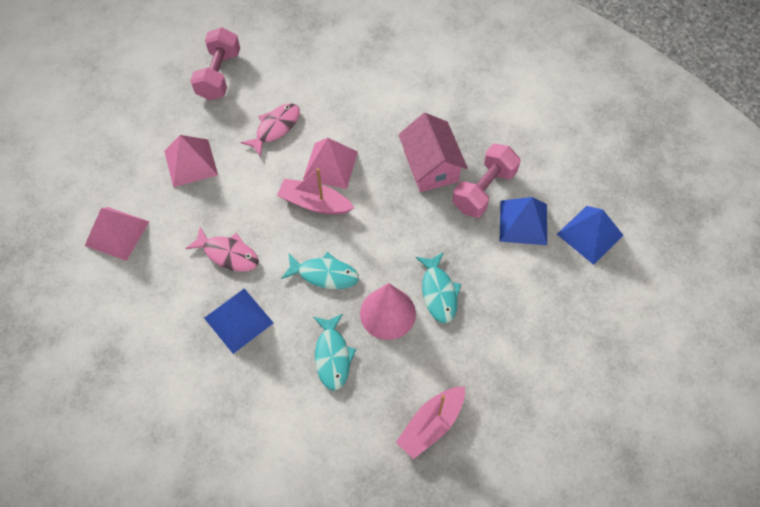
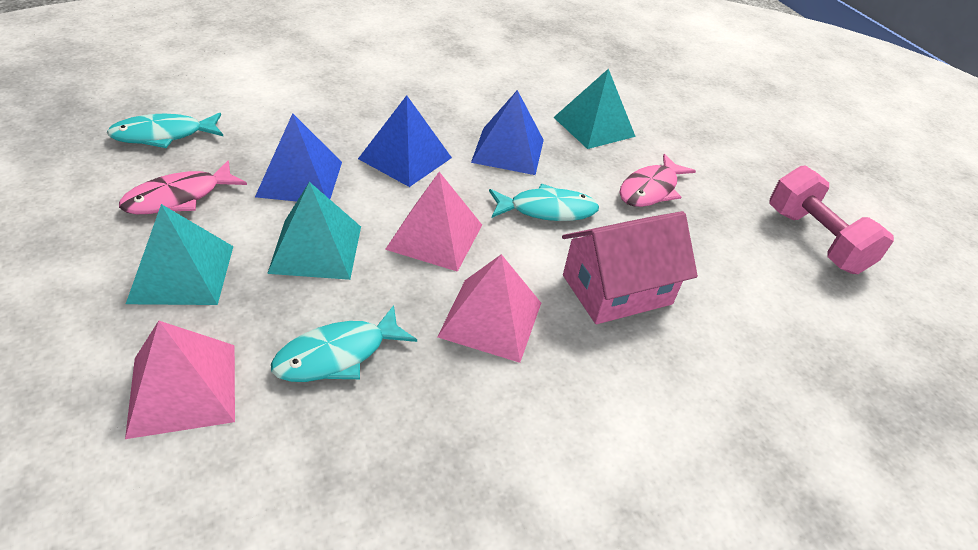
pink boat: [277,168,354,214] [396,386,465,459] = 2 -> none = 0
pink cone: [360,283,416,340] = 1 -> none = 0
pink dumbbell: [190,27,240,100] [452,144,521,218] = 2 -> [769,165,894,274] = 1
turquoise pyramid: none = 0 -> [126,204,233,305] [267,182,361,280] [553,68,636,149] = 3

